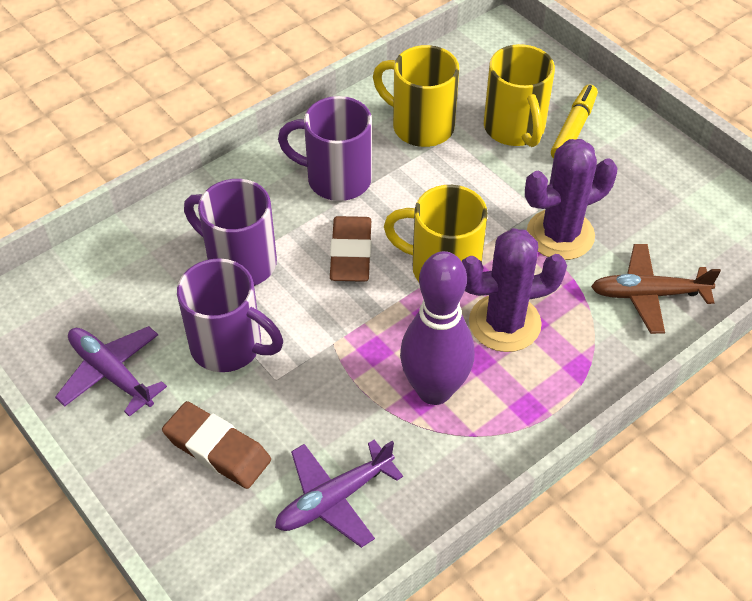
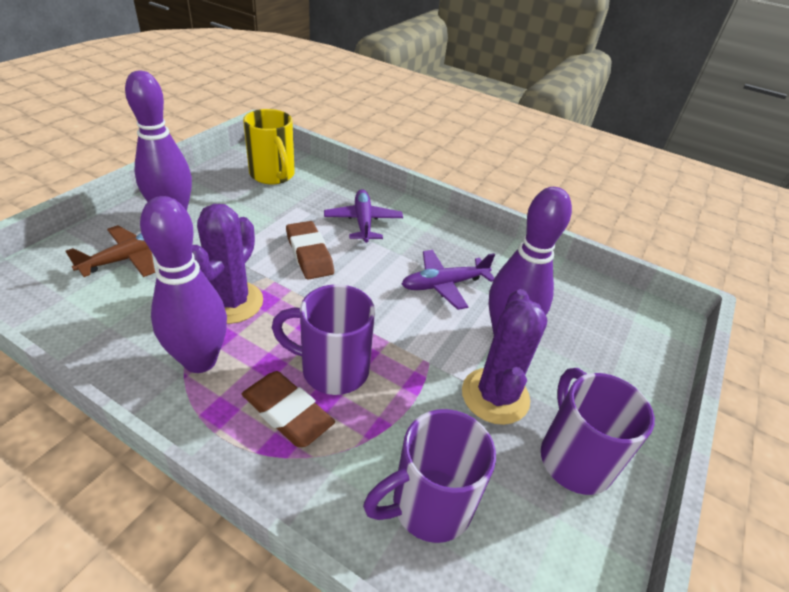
purple bowling pin: [400,251,474,405] = 1 -> [125,71,192,211] [140,196,227,373] [489,187,572,334] = 3
yellow marker: [551,85,598,158] = 1 -> none = 0
yellow mug: [373,45,459,147] [384,185,488,282] [484,44,555,147] = 3 -> [243,109,295,184] = 1

